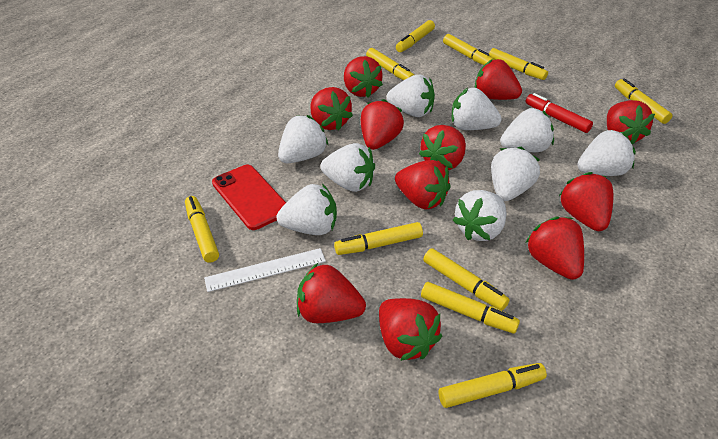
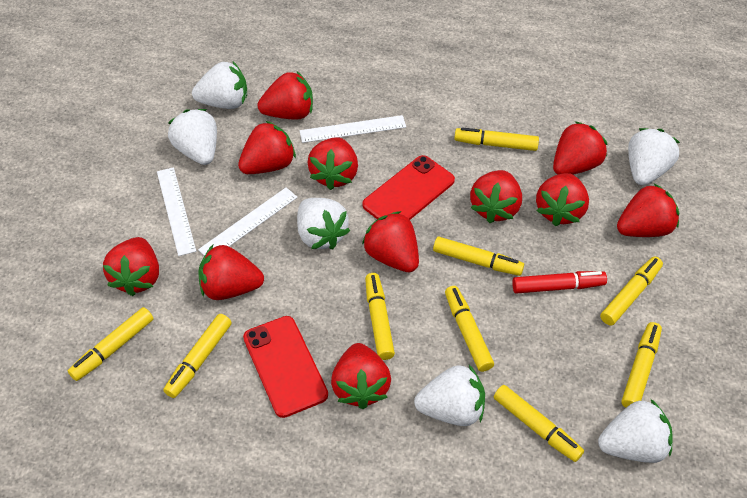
red phone: [212,165,286,230] = 1 -> [243,316,328,418] [362,155,455,220] = 2
white ruler: [204,248,326,292] = 1 -> [157,167,196,256] [198,188,298,256] [300,115,406,143] = 3
white strawberry: [276,184,337,235] [278,115,328,163] [320,143,375,192] [387,75,435,117] [452,88,502,130] [453,190,506,241] [491,147,540,201] [500,108,554,152] [577,130,636,176] = 9 -> [168,109,217,165] [192,62,247,109] [297,198,350,250] [414,365,485,426] [598,399,672,463] [628,128,680,185] = 6
yellow marker: [185,196,219,263] [334,222,423,255] [366,48,414,80] [396,20,435,52] [421,282,520,334] [423,248,510,310] [438,363,547,408] [443,34,494,65] [489,48,548,80] [615,78,673,124] = 10 -> [68,307,153,381] [163,314,232,398] [365,273,395,360] [433,237,524,276] [445,286,494,372] [454,127,539,151] [494,385,584,462] [600,256,663,326] [621,322,662,408] = 9

